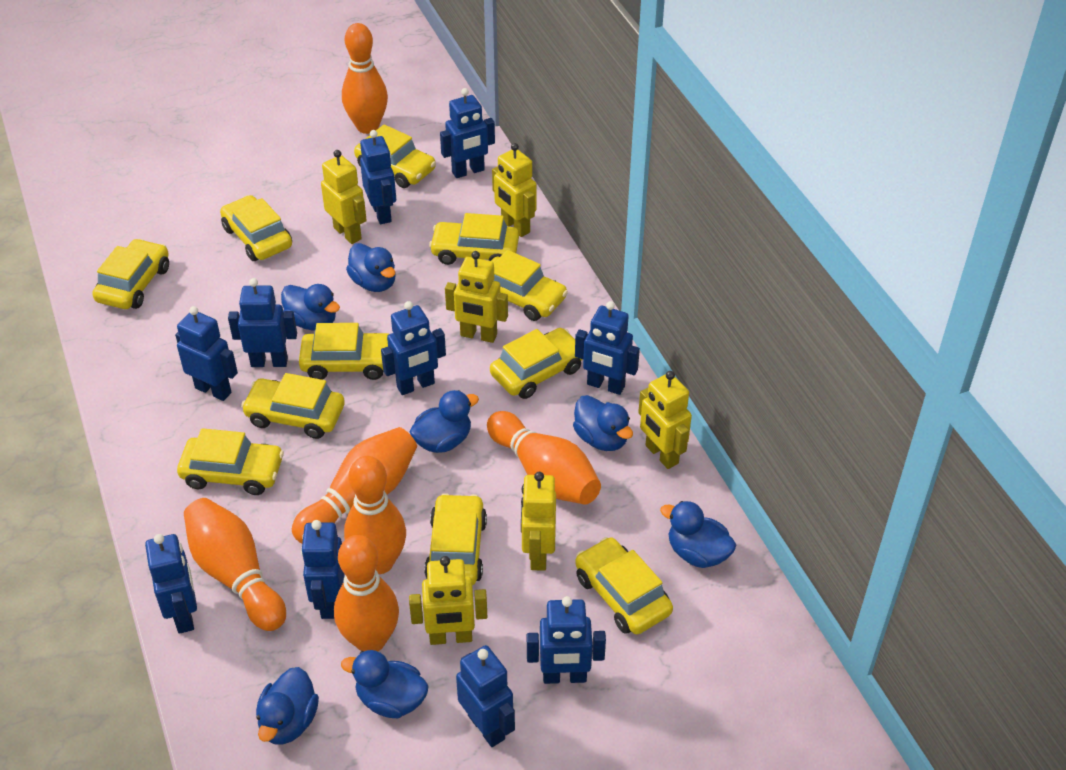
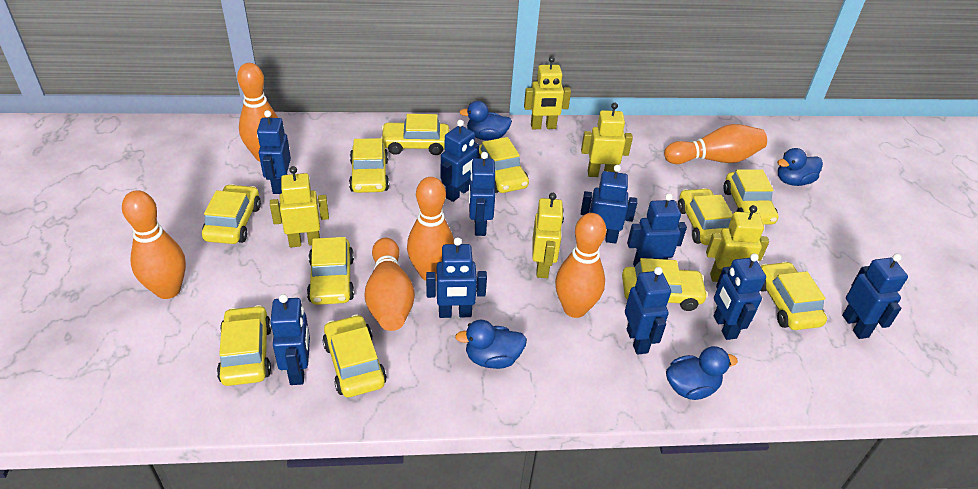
blue duck: [256,667,319,745] [281,284,340,330] [341,650,429,718] [346,243,396,292] [409,390,479,453] [573,395,633,451] [660,501,736,568] = 7 -> [455,320,527,369] [459,101,512,141] [666,346,738,400] [777,148,823,186] = 4
yellow robot: [321,150,367,244] [409,556,487,645] [445,251,508,343] [492,143,537,237] [521,472,556,571] [638,371,692,469] = 6 -> [270,166,329,247] [524,56,571,129] [532,193,564,278] [581,103,633,177] [706,205,769,282] = 5

